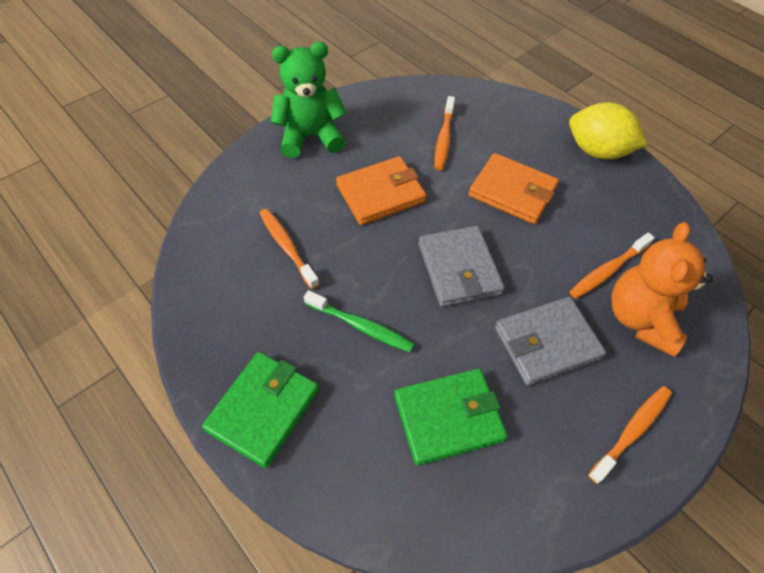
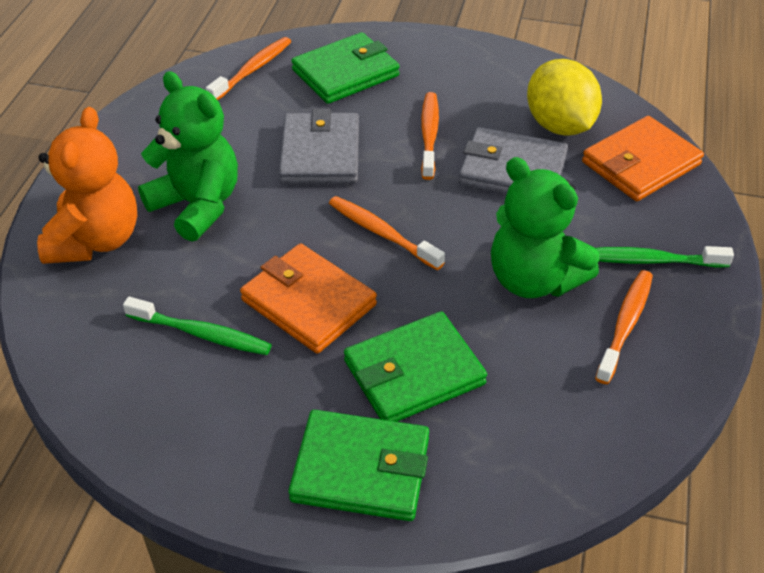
green teddy bear: [271,42,347,158] = 1 -> [138,72,238,242] [491,157,599,298] = 2
green toothbrush: [304,290,414,352] = 1 -> [123,297,272,355] [596,246,734,268] = 2
green wallet: [202,352,319,468] [394,368,508,466] = 2 -> [288,410,429,521] [291,32,400,104] [344,311,487,422] = 3

